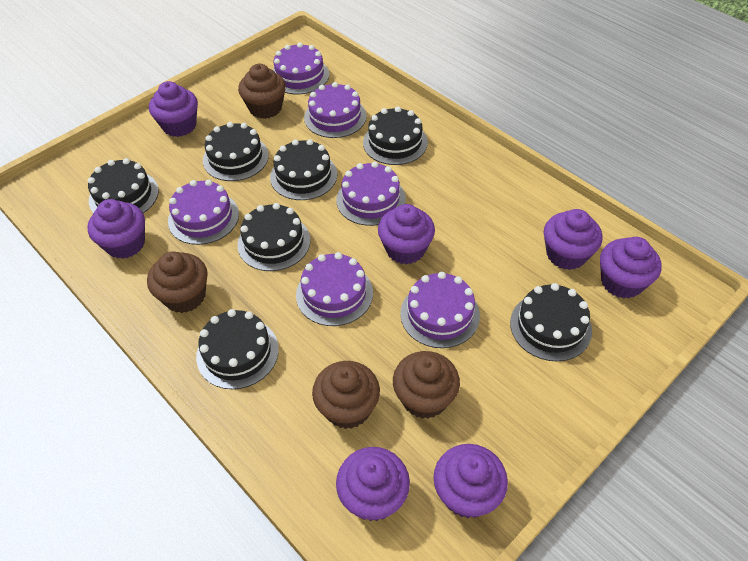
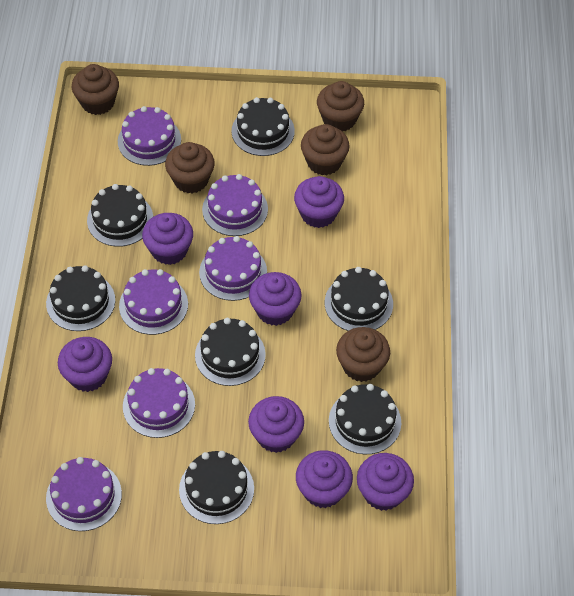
brown cupcake: [147,252,208,313] [238,64,286,119] [312,361,380,429] [393,351,460,419] = 4 -> [72,64,119,115] [165,142,215,194] [301,124,350,175] [317,81,364,131] [336,327,390,382] = 5

